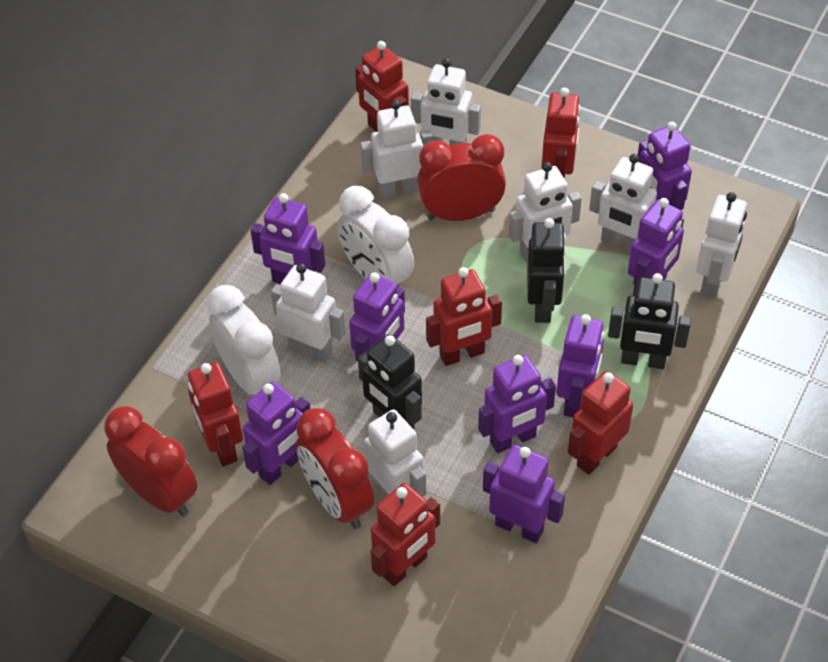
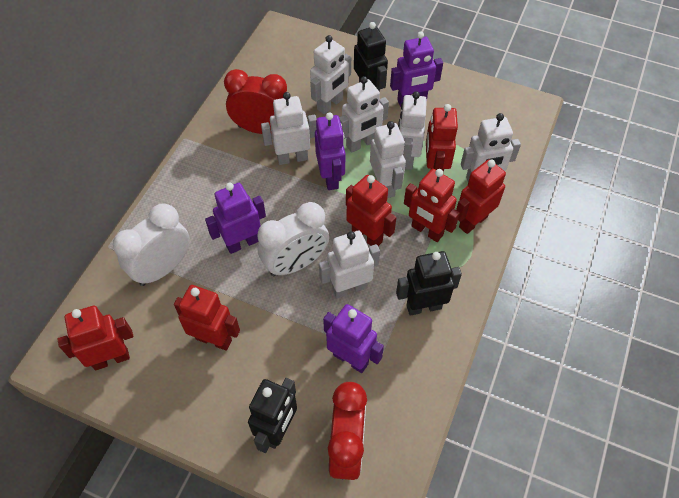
purple robot: [242,382,310,485] [250,193,325,284] [349,272,405,362] [478,355,556,453] [483,445,565,543] [556,314,604,418] [628,198,684,296] [638,122,692,210] = 8 -> [205,183,266,254] [315,112,345,190] [323,304,384,373] [390,31,443,107] = 4
red clock: [104,406,197,517] [296,408,374,529] [417,134,506,221] = 3 -> [224,69,287,134] [328,382,367,480] = 2

